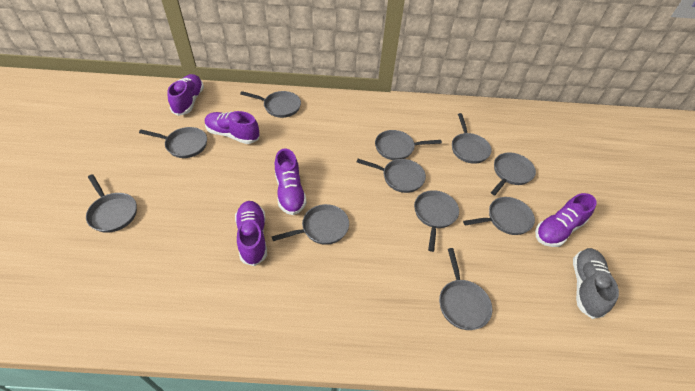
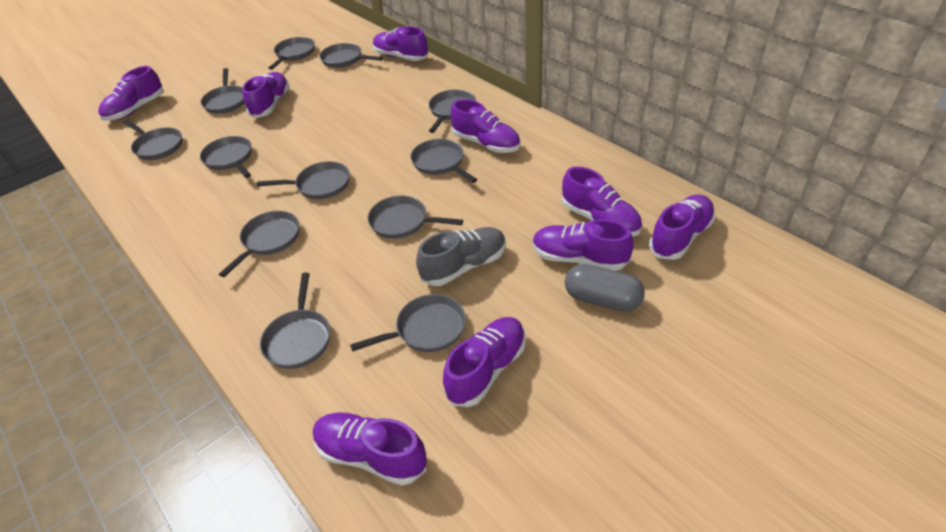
grey capsule: none = 0 -> [565,264,645,312] = 1
grey pan: [86,174,137,233] [139,127,207,158] [240,91,301,118] [272,204,349,245] [357,159,426,193] [375,130,442,160] [414,190,459,252] [439,248,492,330] [452,113,492,164] [463,197,535,235] [491,153,536,195] = 11 -> [123,119,182,160] [200,136,251,178] [201,68,245,114] [219,211,299,277] [257,161,350,199] [260,273,330,369] [269,37,315,70] [319,43,383,68] [350,294,466,352] [368,196,463,239] [411,139,477,183] [429,90,476,133] = 12
purple shoe: [167,74,204,116] [205,111,259,144] [235,201,267,266] [275,149,307,215] [535,193,597,247] = 5 -> [98,66,164,121] [242,72,290,118] [313,412,427,486] [373,26,428,61] [443,317,526,407] [451,99,520,153] [533,219,634,271] [562,166,642,237] [649,195,715,260] = 9

